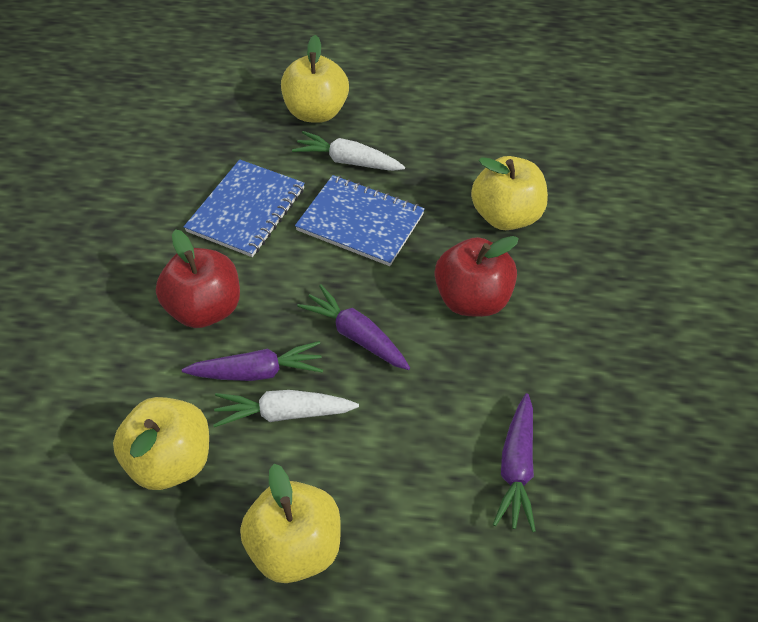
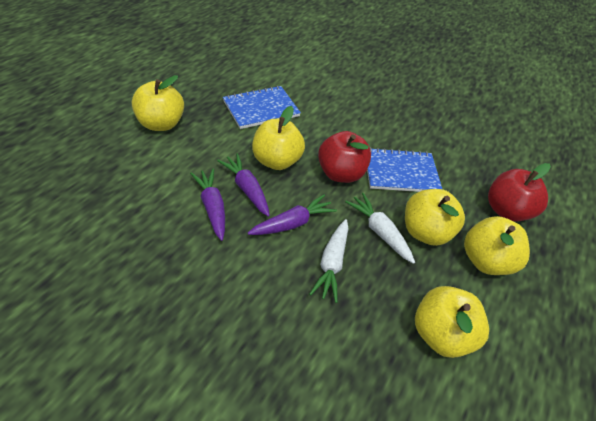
yellow apple: [113,397,209,490] [240,464,341,583] [281,35,349,123] [471,156,548,230] = 4 -> [132,75,184,131] [252,106,305,170] [405,189,465,246] [415,286,489,358] [464,216,530,275] = 5

